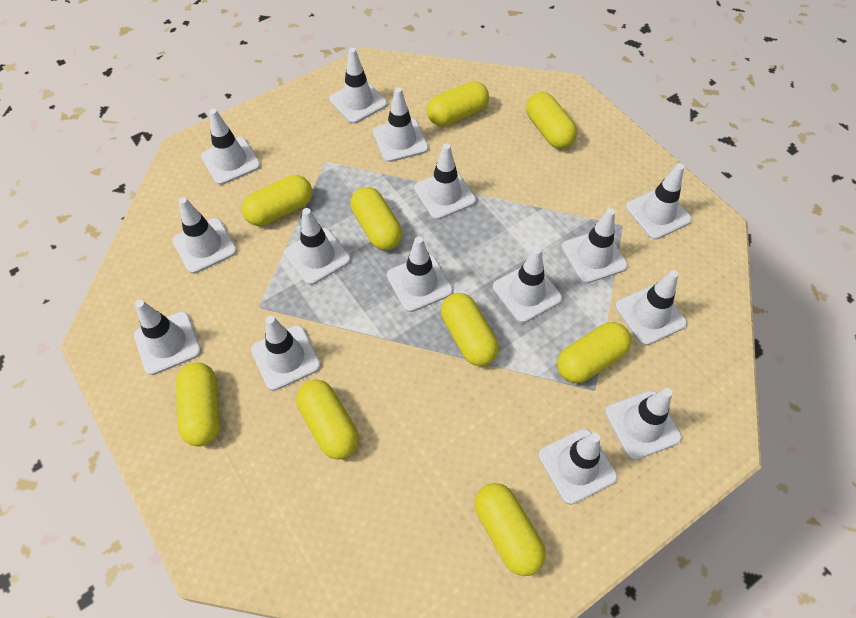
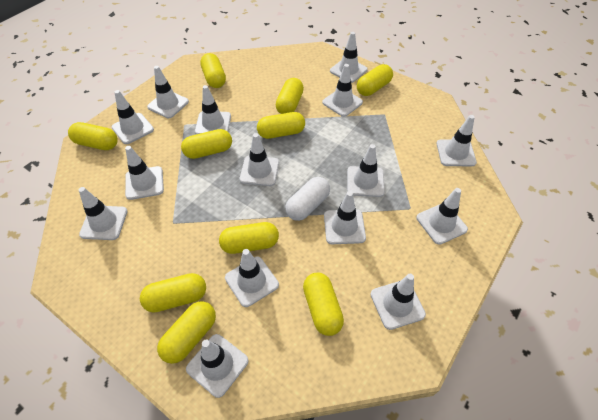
white capsule: none = 0 -> [285,177,330,221] = 1
yellow capsule: [176,363,220,447] [242,175,312,226] [296,380,359,460] [350,187,402,250] [427,81,489,126] [441,293,499,366] [474,483,546,576] [526,92,577,149] [557,322,631,383] = 9 -> [68,122,118,150] [140,273,206,313] [157,301,216,364] [181,129,232,159] [200,53,226,88] [219,222,279,254] [257,112,305,139] [276,78,304,114] [303,272,344,336] [357,64,393,96] = 10

